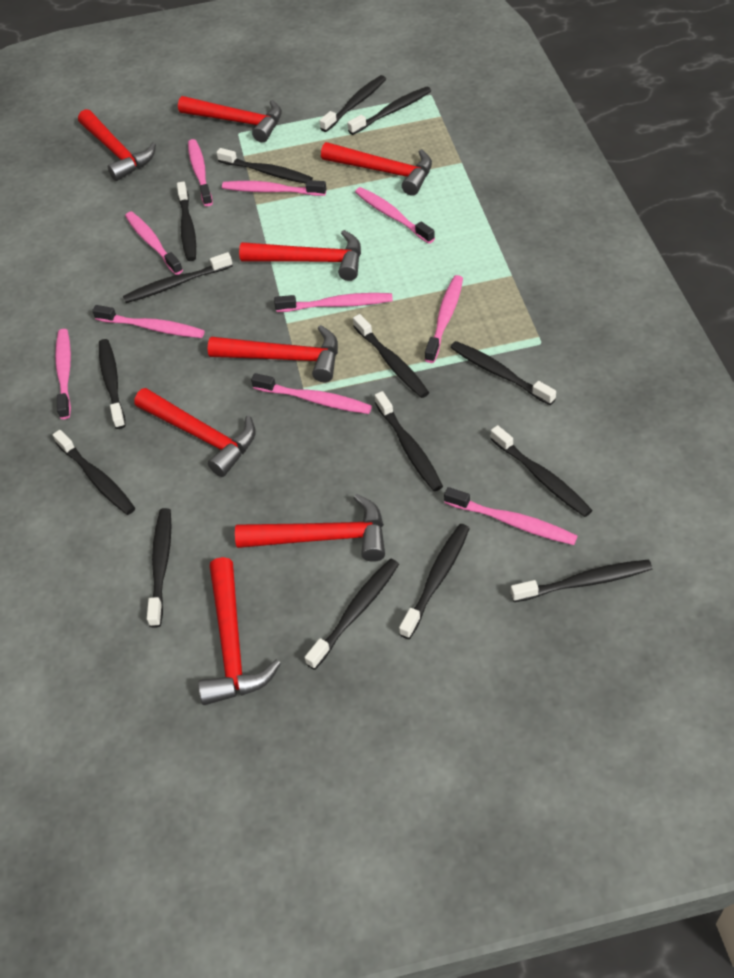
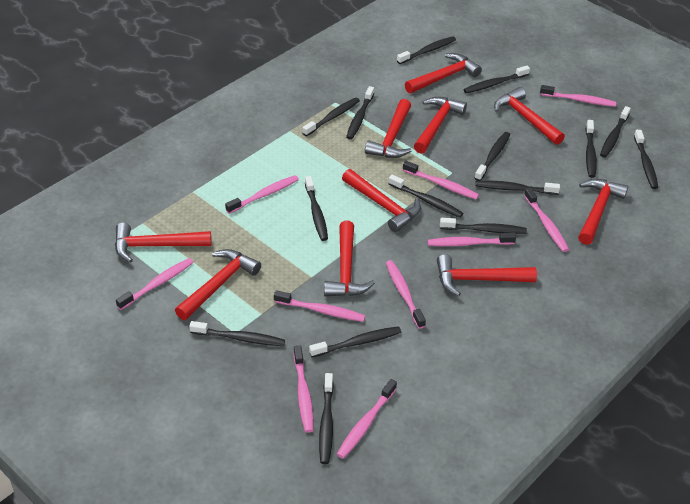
red hammer: [78,109,156,181] [134,388,255,477] [178,96,282,143] [198,557,281,705] [207,325,338,382] [235,494,385,562] [239,230,361,281] [321,142,432,196] = 8 -> [115,222,211,263] [175,249,261,320] [324,221,375,297] [342,169,421,232] [365,99,411,158] [405,53,482,93] [414,97,467,154] [437,254,537,297] [494,87,565,145] [578,179,628,245] = 10

